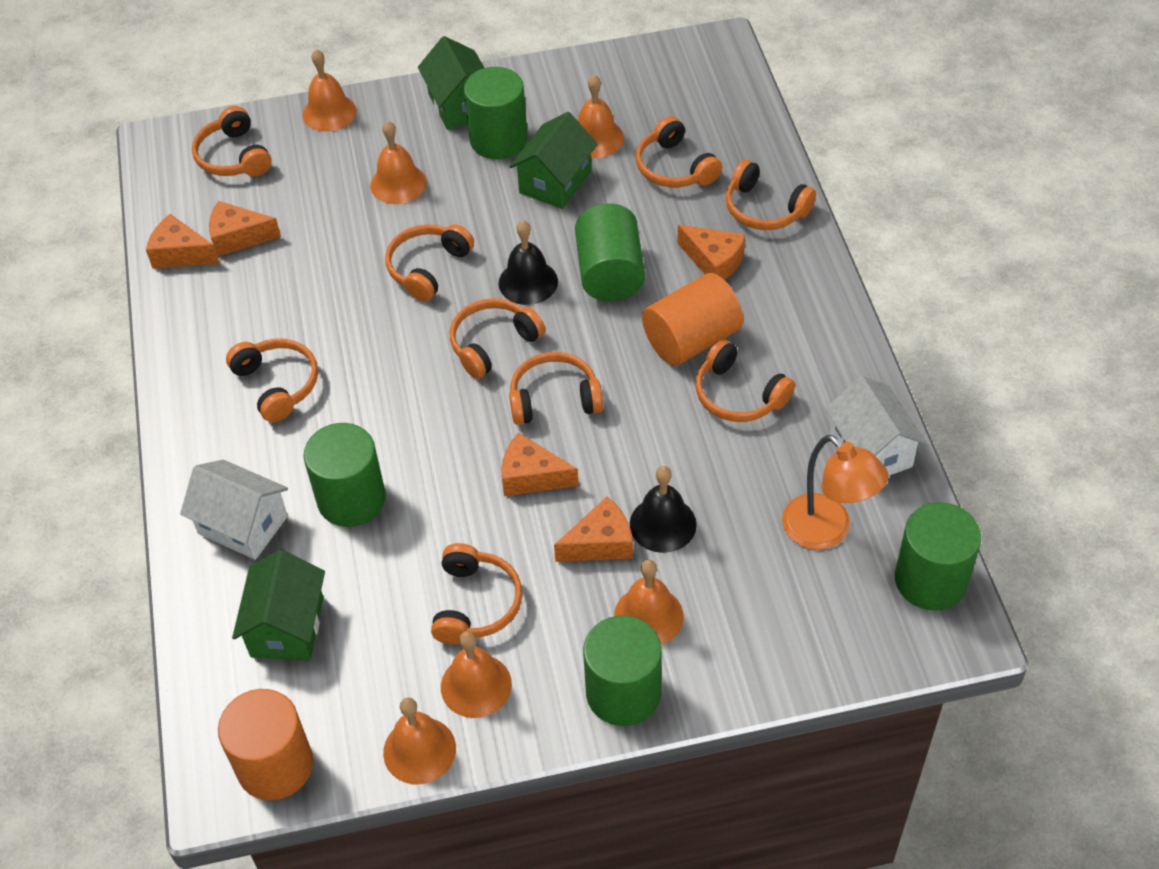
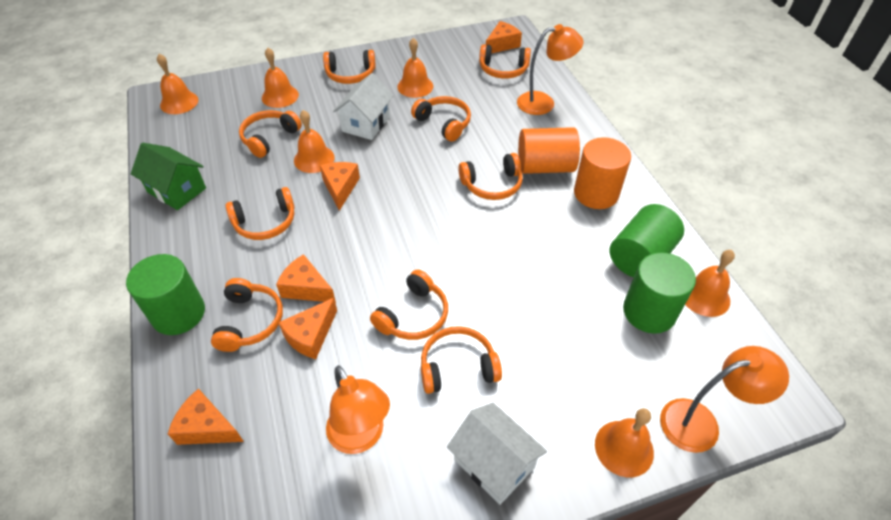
black bell: [499,220,558,305] [630,466,697,553] = 2 -> none = 0
green cylinder: [304,423,386,527] [464,67,528,159] [575,203,645,301] [583,616,662,726] [895,502,981,611] = 5 -> [126,254,205,335] [610,204,684,278] [623,252,696,334] = 3
green house: [232,549,325,661] [418,36,484,130] [509,112,598,209] = 3 -> [131,143,206,210] = 1
orange lamp: [782,435,888,550] = 1 -> [326,365,390,454] [517,24,583,115] [660,346,789,453] = 3

